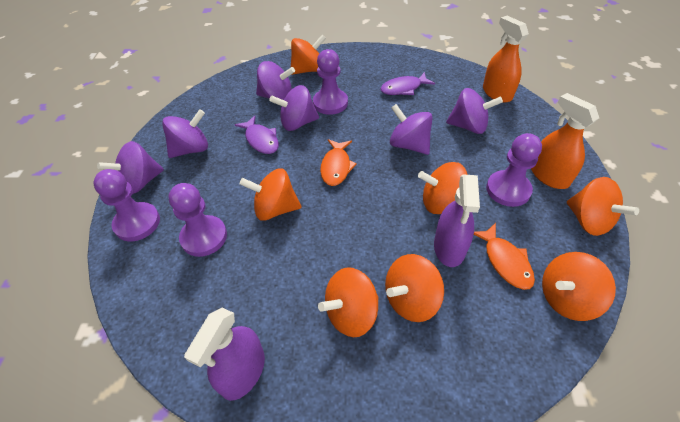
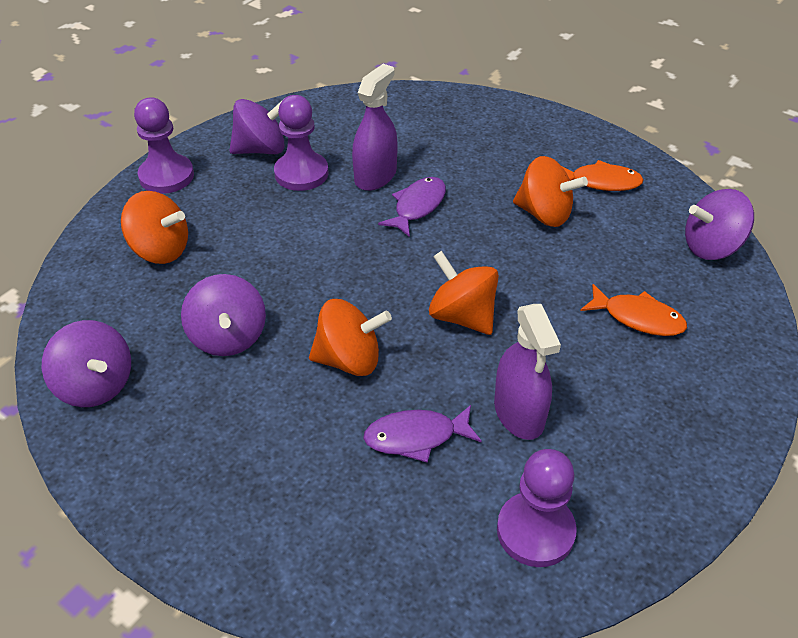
orange spinning top: [240,168,301,221] [291,35,326,75] [318,267,379,337] [385,254,444,322] [418,162,468,214] [542,252,616,321] [567,177,639,236] = 7 -> [121,191,188,264] [309,299,392,376] [429,251,499,335] [513,156,588,227] = 4
orange spray bottle: [483,16,529,103] [531,93,599,189] = 2 -> none = 0
purple pawn: [93,169,160,241] [169,183,227,257] [313,49,348,115] [486,133,542,207] = 4 -> [134,98,194,194] [274,95,329,191] [497,449,577,567] = 3
purple spinning top: [97,141,164,194] [162,109,208,158] [256,61,295,100] [269,85,319,131] [390,104,433,155] [446,88,503,134] = 6 -> [42,320,131,407] [181,274,266,356] [229,99,284,154] [685,189,754,260] = 4

